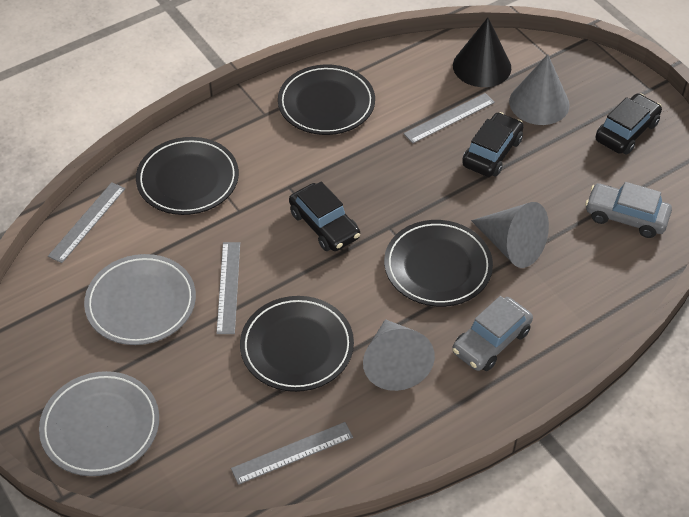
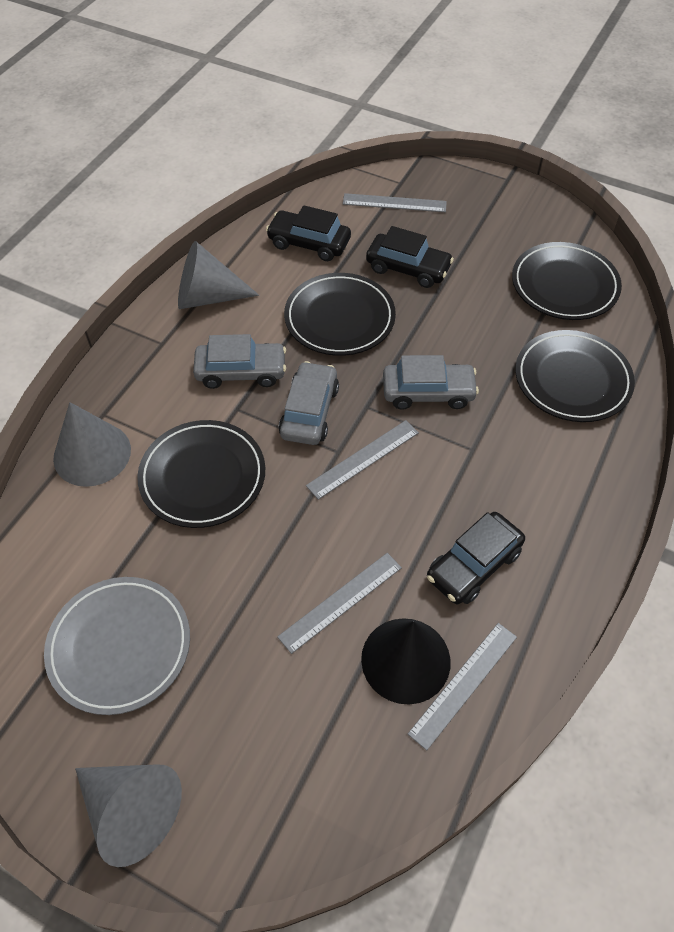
grey car: [452,296,533,371] [585,182,672,238] = 2 -> [193,334,286,389] [279,361,339,445] [383,355,479,410] = 3
grey plate: [39,371,159,476] [84,254,196,345] = 2 -> [44,577,190,715] = 1

